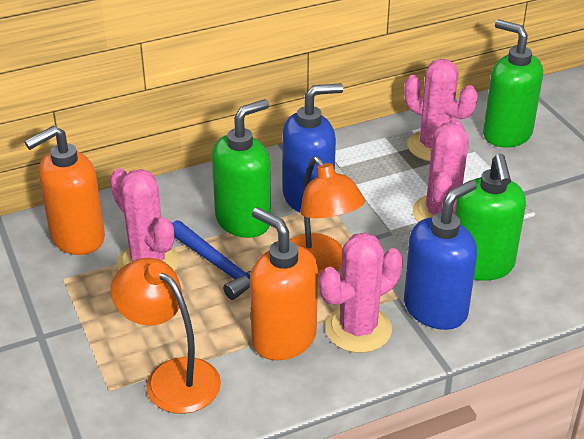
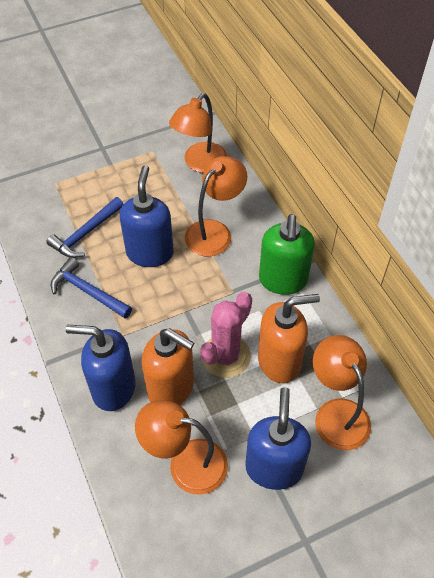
blue hammer: [172,220,251,300] = 1 -> [46,197,124,258] [51,257,132,319] = 2
blue soap dispenser: [282,83,343,213] [404,180,477,330] = 2 -> [66,325,136,411] [120,165,174,267] [245,387,311,490] = 3
green soap dispenser: [212,99,271,238] [455,154,526,281] [483,20,543,148] = 3 -> [259,214,315,295] = 1
orange lamp: [111,258,221,414] [289,156,365,277] = 2 -> [135,400,228,495] [169,93,227,173] [185,156,247,256] [313,335,371,450] = 4
pink cactus: [110,168,179,271] [319,233,403,353] [404,59,478,161] [413,118,469,222] = 4 -> [200,292,252,378] = 1

